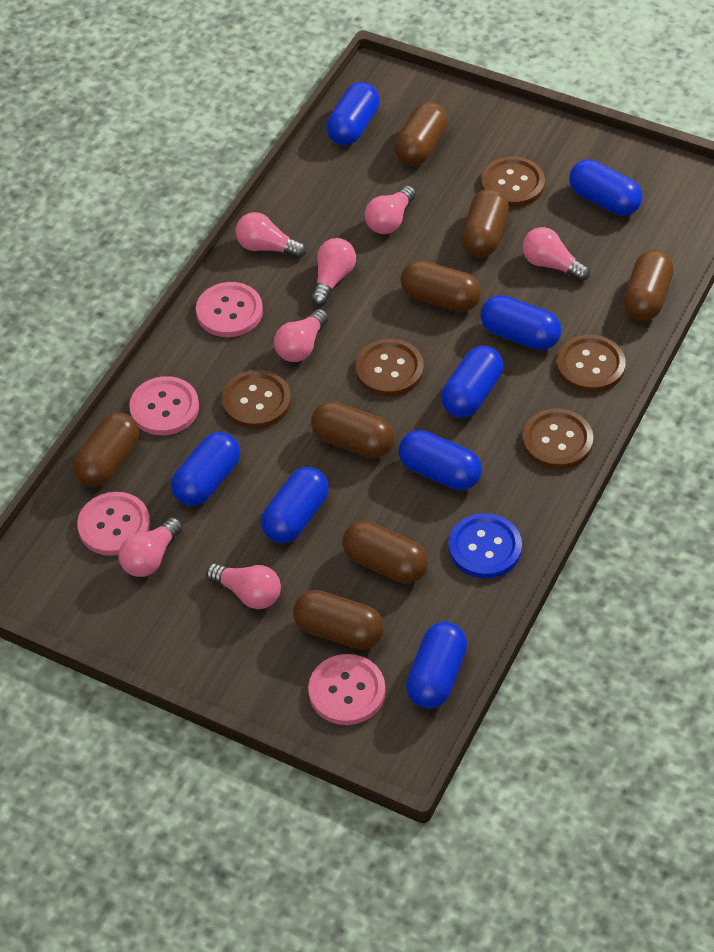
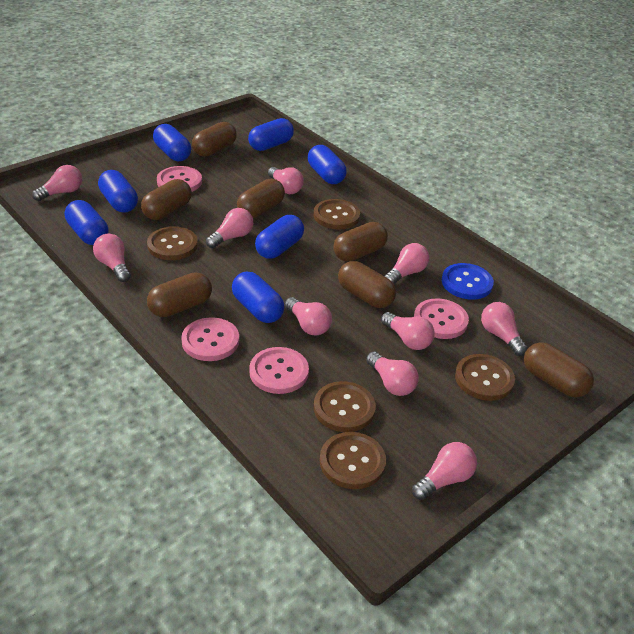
blue capsule: [171,432,240,506] [261,467,329,543] [326,82,380,145] [399,430,482,490] [406,622,467,709] [441,346,503,418] [481,295,561,350] [569,159,643,216] = 8 -> [65,200,109,245] [98,170,138,213] [153,124,191,161] [232,272,284,323] [248,118,294,151] [255,215,304,259] [308,145,347,184] = 7
brown capsule: [73,413,139,487] [293,590,384,650] [311,401,394,458] [342,521,428,584] [394,102,448,166] [401,261,481,312] [461,188,509,257] [623,250,674,321] = 8 -> [141,179,192,220] [147,272,212,317] [192,122,237,157] [237,179,285,218] [333,222,388,262] [338,261,396,308] [524,342,594,398] = 7
pink light bulb: [118,517,183,577] [206,563,281,609] [236,212,306,258] [274,309,328,362] [311,238,356,306] [365,185,416,234] [522,227,590,281] = 7 -> [32,165,82,201] [93,234,131,282] [206,208,253,248] [268,167,304,194] [285,297,332,336] [366,352,419,396] [381,312,435,350] [385,243,429,284] [412,442,477,500] [481,302,528,356] = 10

